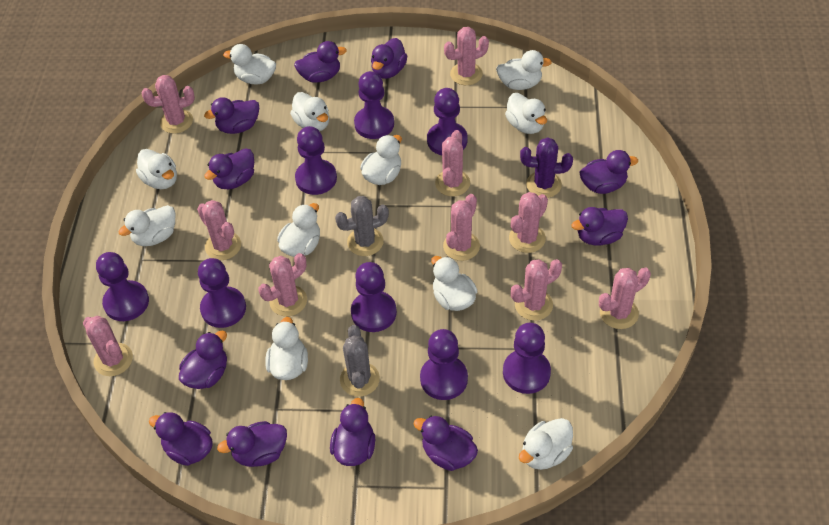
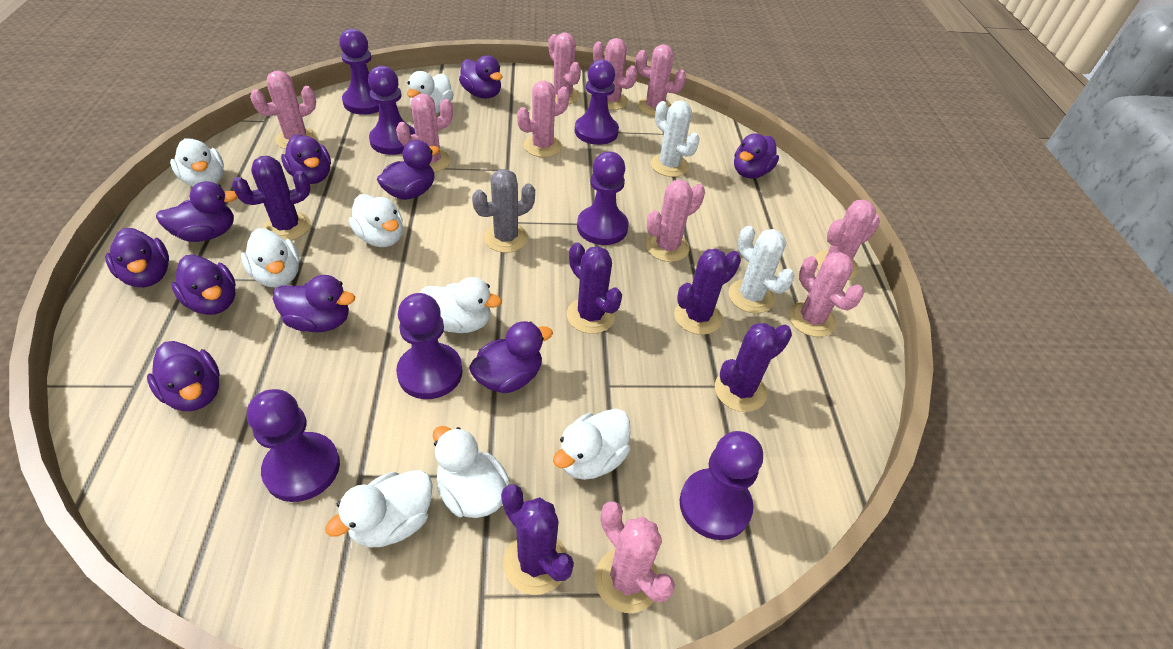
grey cactus: [335,196,389,256] [340,325,380,397] = 2 -> [472,169,535,253] = 1
purple cactus: [520,137,573,198] = 1 -> [232,156,311,241] [501,484,574,595] [567,243,622,334] [674,249,741,335] [715,323,792,412] = 5
purple duck: [149,412,213,466] [179,331,227,389] [204,97,259,134] [204,148,254,189] [217,421,287,467] [294,41,347,83] [330,398,375,466] [371,38,407,79] [414,415,478,471] [571,207,628,246] [580,150,638,194] = 11 -> [105,228,169,287] [147,341,220,411] [156,181,238,242] [171,255,236,315] [273,275,355,332] [281,134,331,184] [377,140,440,200] [459,55,502,98] [469,321,553,393] [734,133,779,179] = 10
purple pawn: [96,252,149,321] [198,258,246,328] [295,126,337,195] [351,262,397,332] [354,71,394,139] [420,329,468,400] [427,88,468,155] [503,323,551,394] = 8 -> [247,389,340,502] [339,29,379,115] [368,66,415,155] [396,293,463,399] [575,60,619,145] [577,151,629,245] [680,431,763,540] = 7
white cactus: none = 0 -> [651,100,700,177] [728,226,794,313] = 2
white duck: [119,205,175,246] [136,149,177,189] [223,44,276,85] [265,317,308,380] [277,203,320,257] [290,92,329,131] [360,135,402,185] [431,256,477,311] [496,50,552,90] [505,93,547,134] [519,418,573,470] = 11 -> [170,138,224,187] [241,228,300,288] [325,470,433,548] [349,194,403,247] [407,71,454,114] [420,277,502,333] [433,426,510,518] [553,409,630,480] = 8

